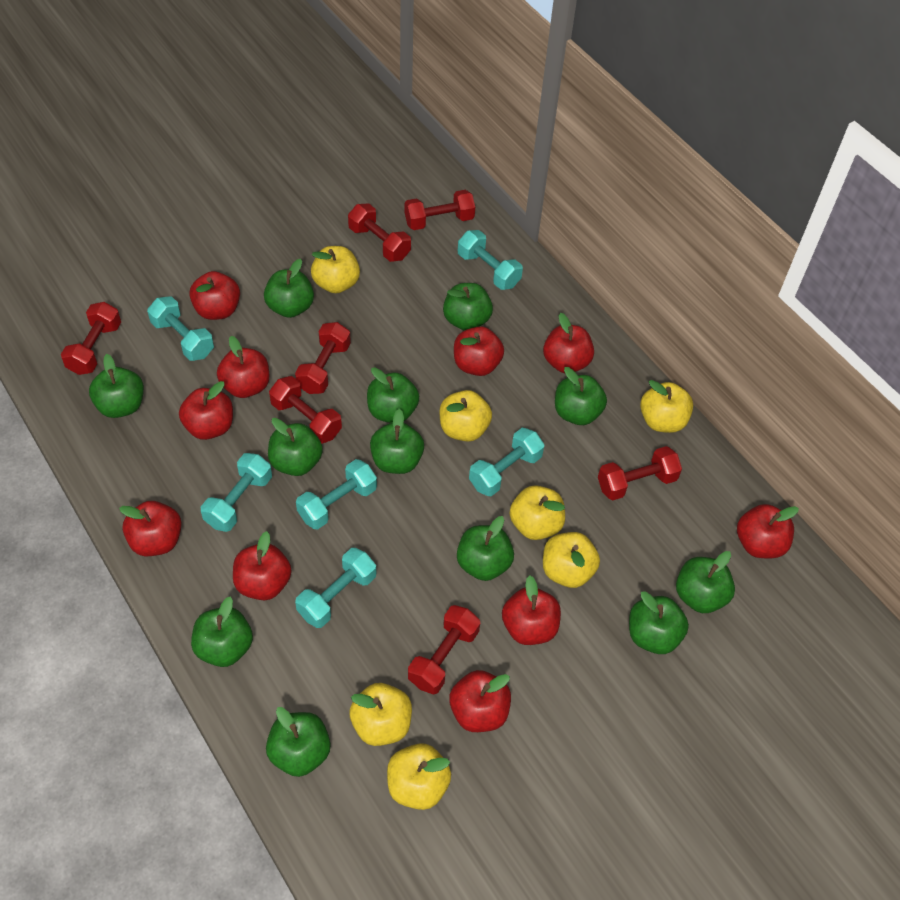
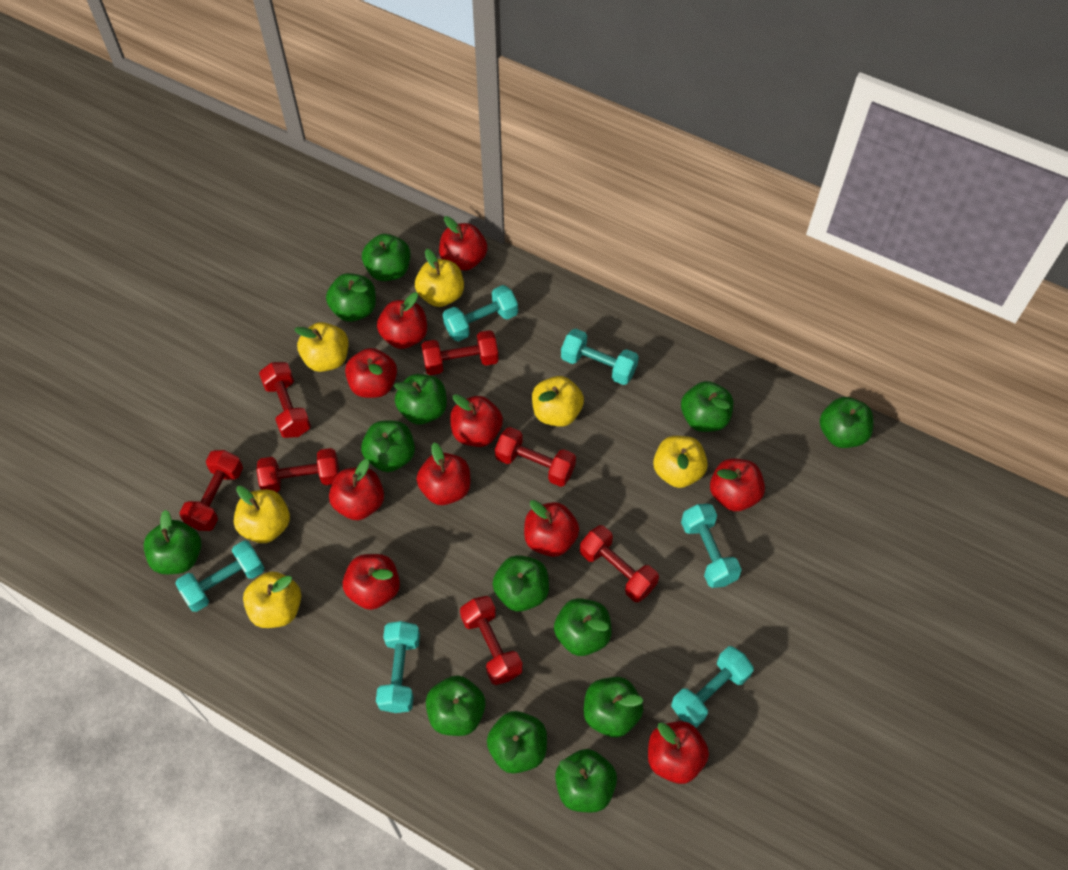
green apple: [89,354,144,418] [191,597,253,667] [264,259,314,318] [266,707,331,777] [268,418,323,476] [367,367,419,423] [370,409,424,474] [443,283,493,330] [457,516,514,581] [555,367,607,425] [629,591,689,654] [676,551,735,613] = 12 -> [143,510,201,574] [326,273,376,322] [361,421,415,472] [362,234,411,281] [394,374,447,424] [426,675,486,736] [487,711,547,773] [492,555,549,612] [554,598,612,656] [555,749,617,813] [584,677,644,737] [681,381,733,432] [820,397,873,448] = 13
yellow apple: [311,246,360,293] [349,683,412,746] [387,743,451,810] [439,390,492,442] [510,485,565,540] [543,532,600,588] [640,380,693,433] = 7 -> [234,486,290,543] [243,572,301,628] [294,322,349,372] [415,249,464,307] [532,376,584,427] [653,436,708,488] = 6

